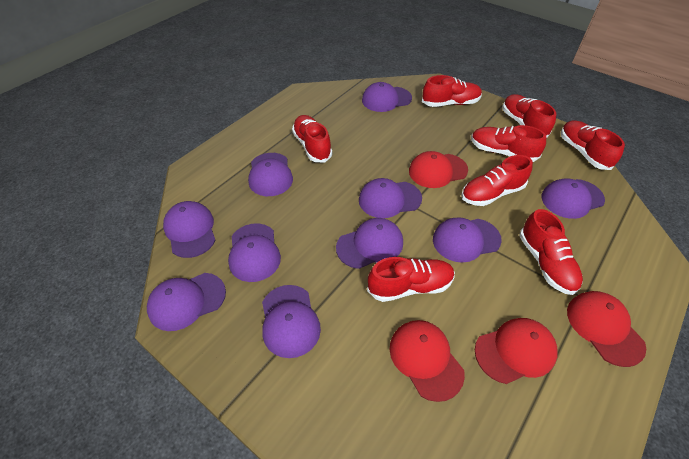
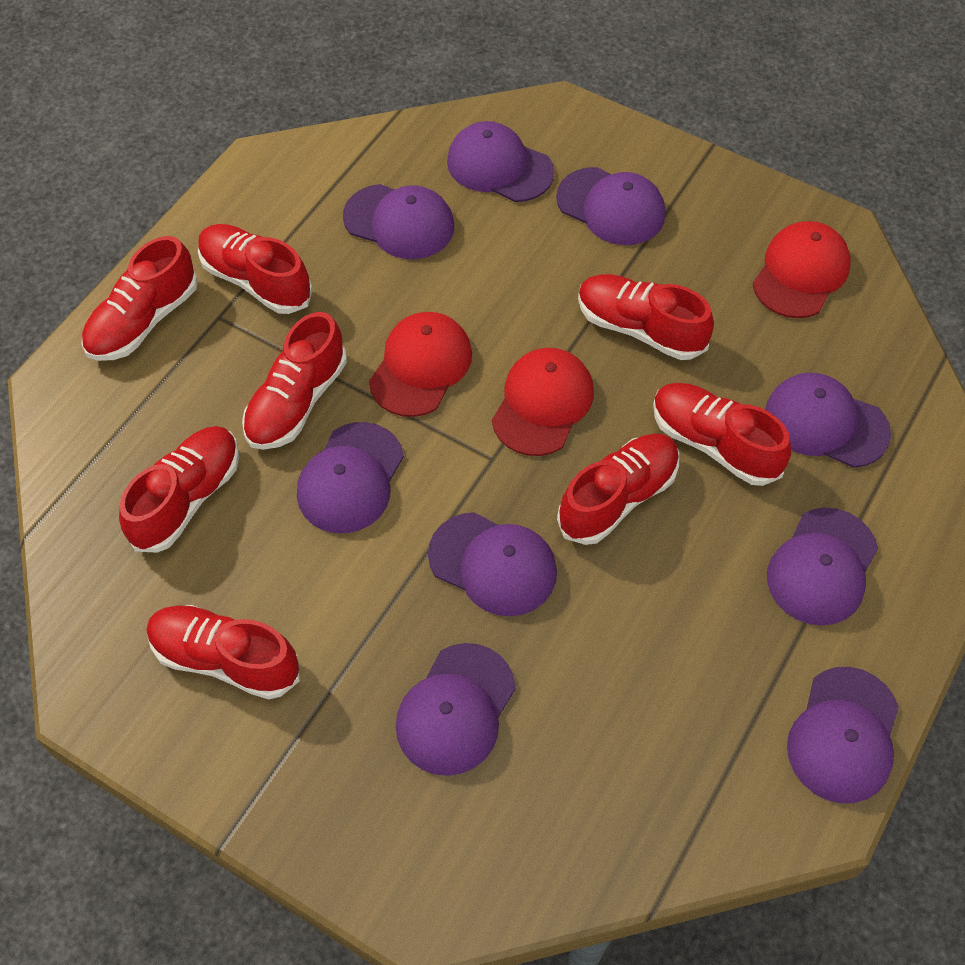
purple cap: [147,273,226,331] [163,201,216,258] [228,223,281,282] [248,153,293,196] [262,285,321,358] [336,218,403,269] [359,178,422,218] [362,82,412,112] [433,217,502,262] [542,178,605,219] = 10 -> [297,422,404,533] [343,184,454,259] [396,643,516,776] [428,512,557,616] [447,121,555,202] [556,167,665,245] [765,373,891,468] [767,507,878,626] [787,667,899,803] = 9
red cap: [390,320,465,402] [409,151,468,188] [475,318,558,384] [567,291,646,367] = 4 -> [369,312,472,417] [492,348,594,456] [753,221,851,318] = 3

